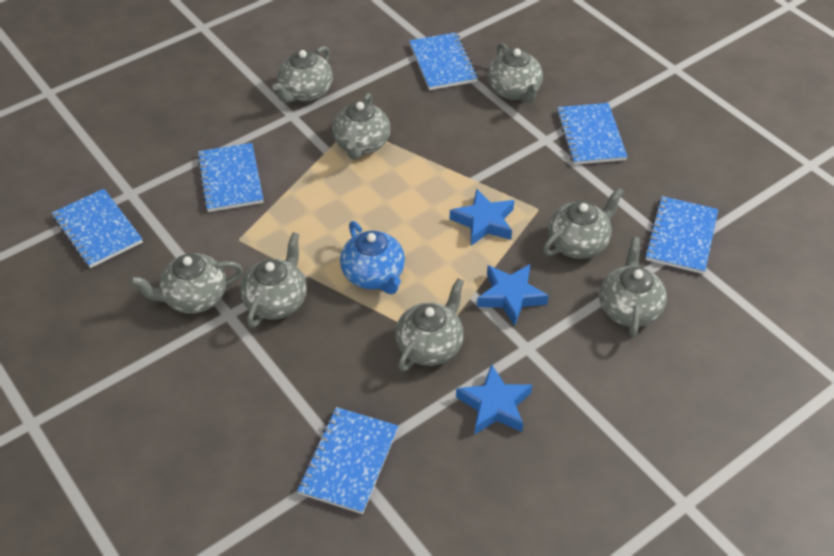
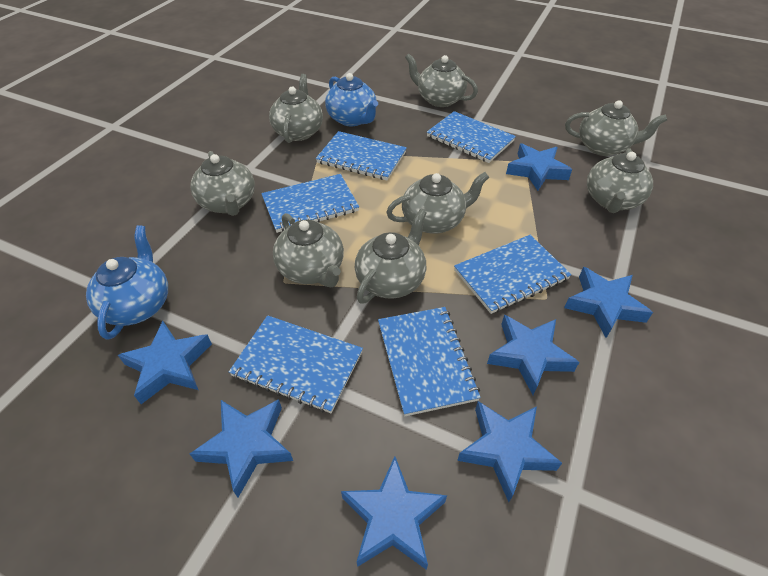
blue star: [450,189,514,246] [456,364,532,434] [477,264,549,326] = 3 -> [118,321,212,404] [190,399,293,497] [341,456,447,570] [457,401,562,502] [487,315,579,395] [506,144,572,191] [564,267,653,338] = 7
blue teapot: [340,221,405,294] = 1 -> [86,225,168,340] [325,73,378,126] = 2

